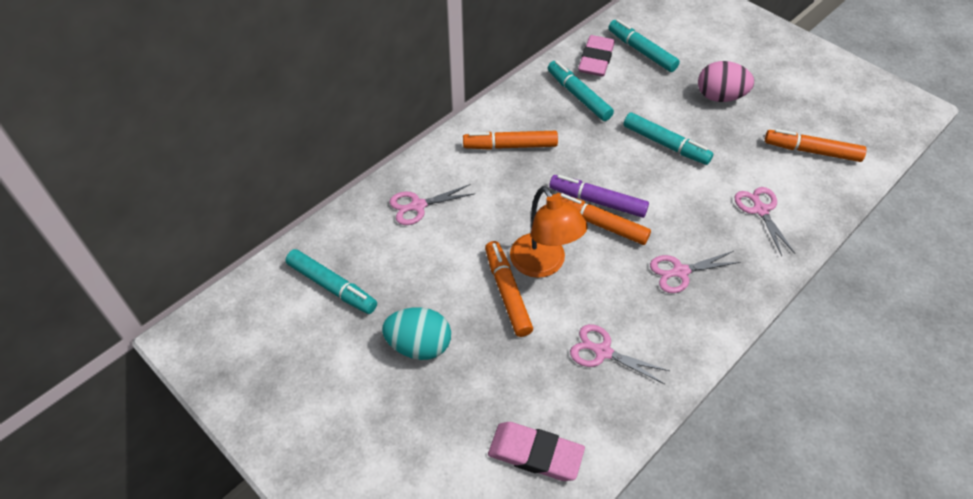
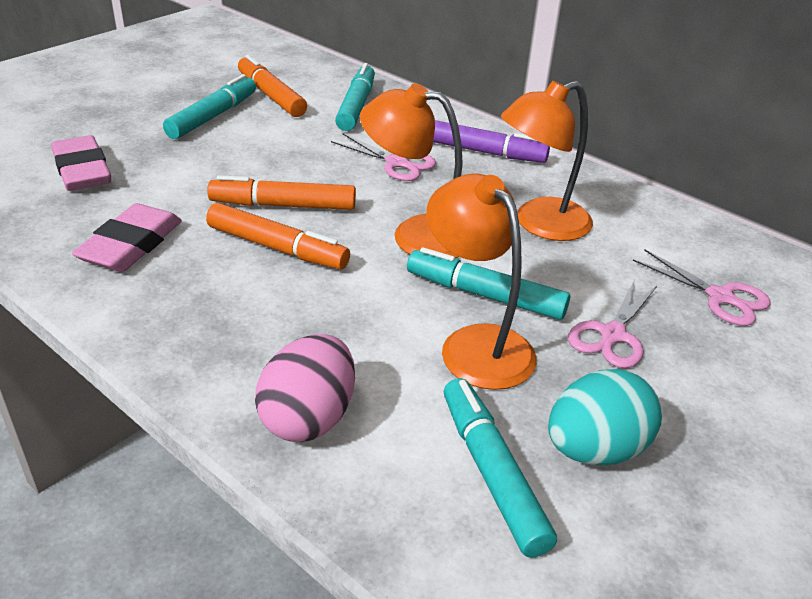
orange lamp: [510,186,588,278] = 1 -> [360,83,463,258] [426,173,537,390] [501,81,593,241] = 3
orange marker: [463,131,558,150] [485,241,533,337] [556,193,651,245] [765,129,867,162] = 4 -> [206,203,350,269] [207,175,356,210] [238,55,307,117] = 3
pink scissors: [389,184,474,225] [570,324,669,384] [650,251,741,293] [735,187,796,256] = 4 -> [331,133,436,181] [568,280,658,368] [633,250,770,326] = 3

